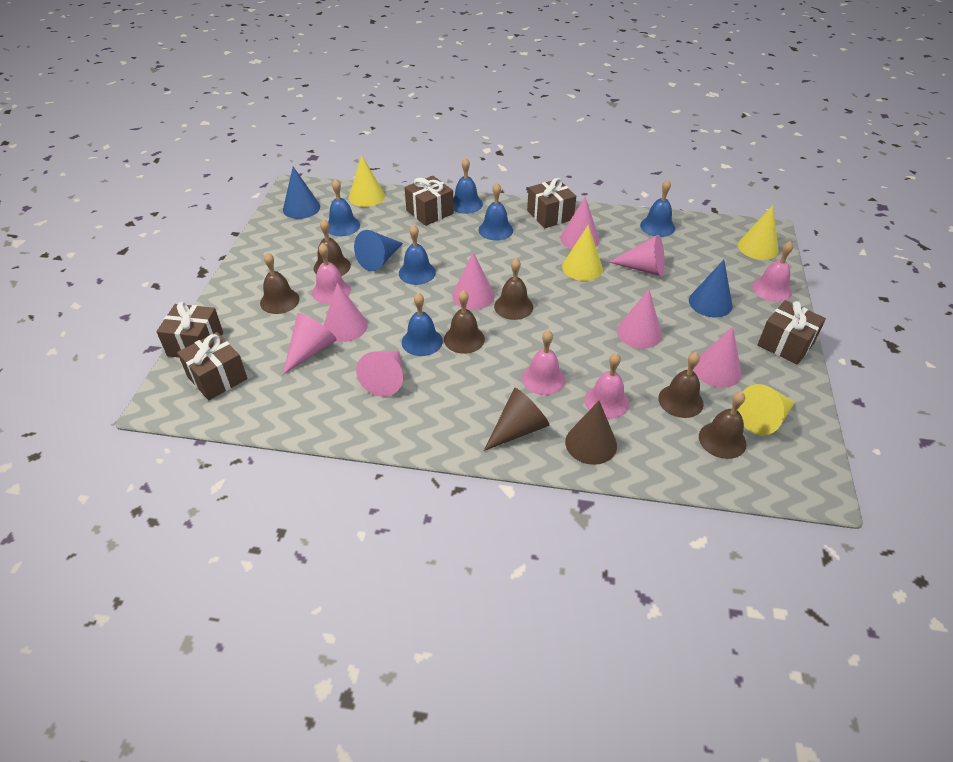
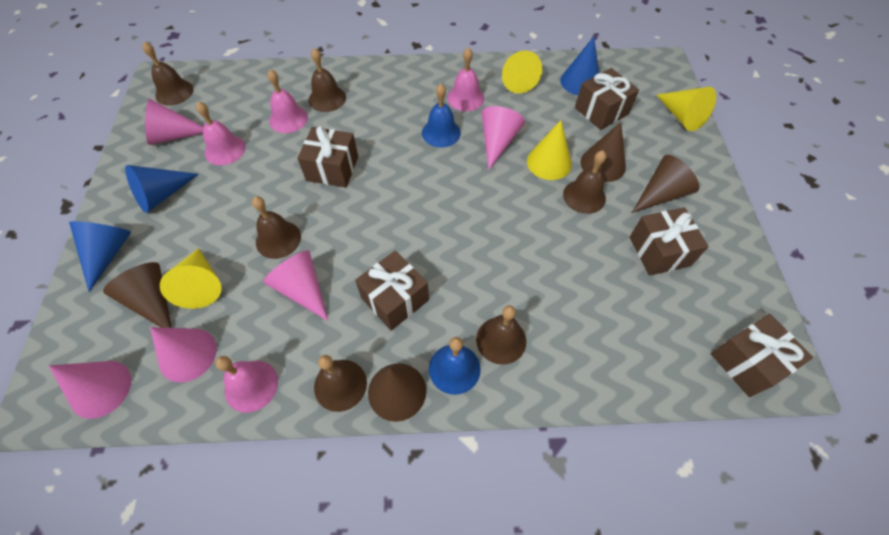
blue bell: [328,179,360,236] [399,225,436,285] [402,293,443,356] [453,157,483,214] [479,183,513,240] [640,180,675,237] = 6 -> [422,84,461,148] [429,337,481,395] = 2
brown cone: [484,388,549,451] [565,401,617,465] = 2 -> [103,262,172,328] [368,363,426,422] [580,122,626,182] [632,155,699,213] = 4
pink cone: [283,313,336,375] [323,283,367,342] [356,351,403,397] [452,252,495,310] [560,197,599,249] [609,235,665,277] [617,289,662,349] [694,326,742,388] = 8 -> [49,361,131,419] [145,99,204,145] [150,327,217,382] [263,250,328,321] [482,106,525,170] = 5

